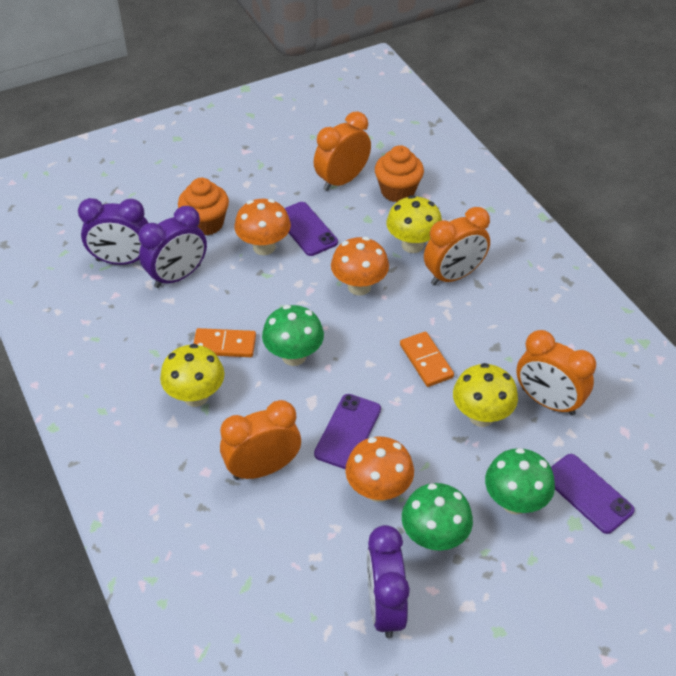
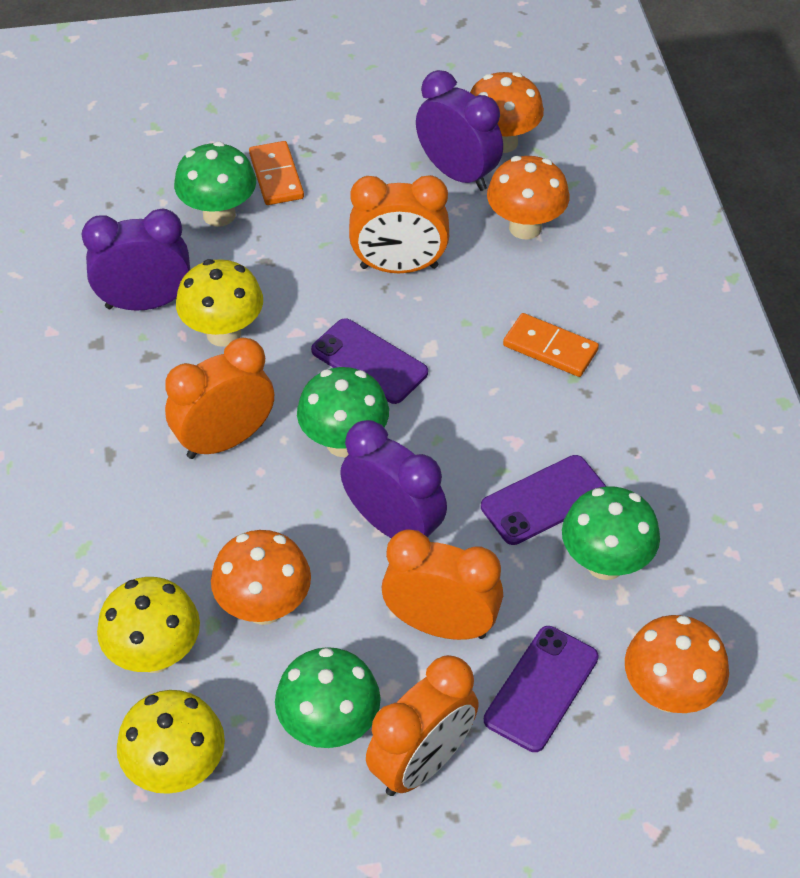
green mushroom: [262,305,324,366] [402,483,473,551] [485,448,555,515] = 3 -> [174,141,256,227] [275,647,381,748] [297,367,389,457] [562,487,660,580] = 4
orange cupcake: [178,178,229,236] [375,145,424,202] = 2 -> none = 0
orange mushroom: [234,199,291,255] [331,237,389,296] [345,436,414,502] = 3 -> [211,530,311,625] [470,72,544,153] [487,156,569,240] [625,615,729,713] = 4

